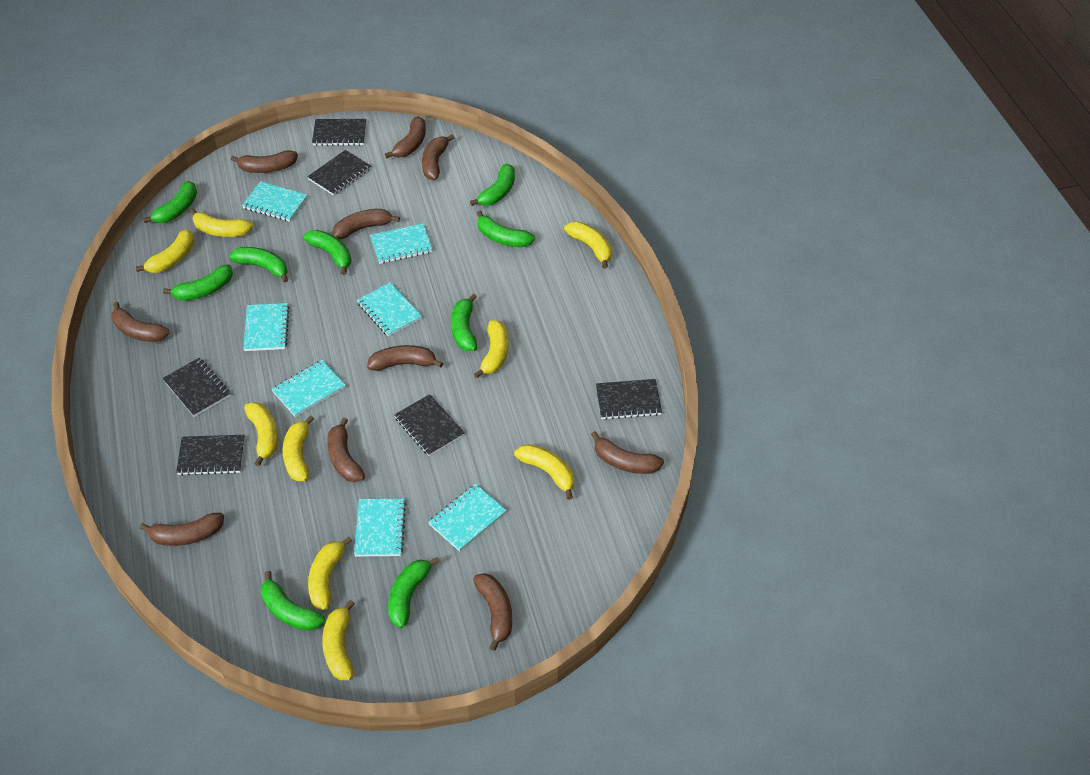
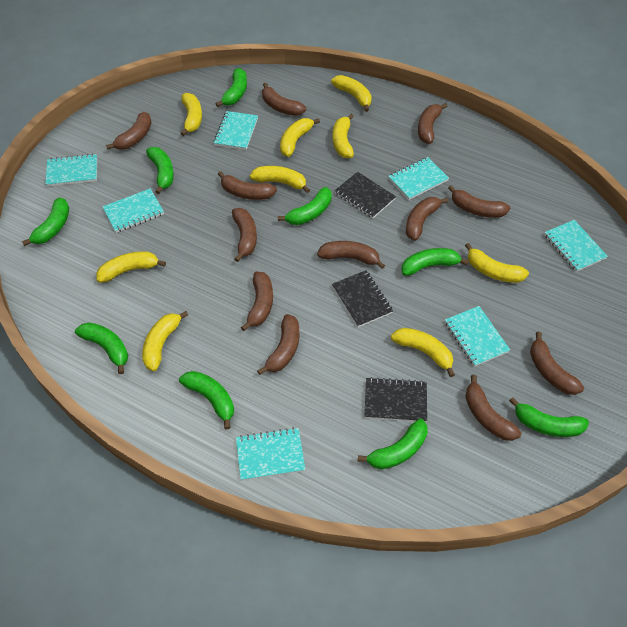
black notebook: [162,358,230,417] [176,435,245,476] [307,150,371,196] [312,119,366,146] [394,394,465,456] [596,379,662,420] = 6 -> [332,270,393,327] [335,172,396,218] [365,377,427,422] = 3
brown banana: [111,302,170,342] [140,513,224,546] [231,150,298,173] [327,417,365,482] [333,209,400,239] [367,345,443,371] [385,117,426,158] [422,134,455,180] [473,573,512,651] [591,431,664,474] = 10 -> [106,112,152,150] [218,171,277,200] [232,208,257,262] [241,272,273,331] [257,314,299,375] [262,83,306,116] [317,241,385,269] [406,197,449,241] [418,103,447,144] [448,185,510,218] [465,375,522,441] [530,332,584,395] = 12

